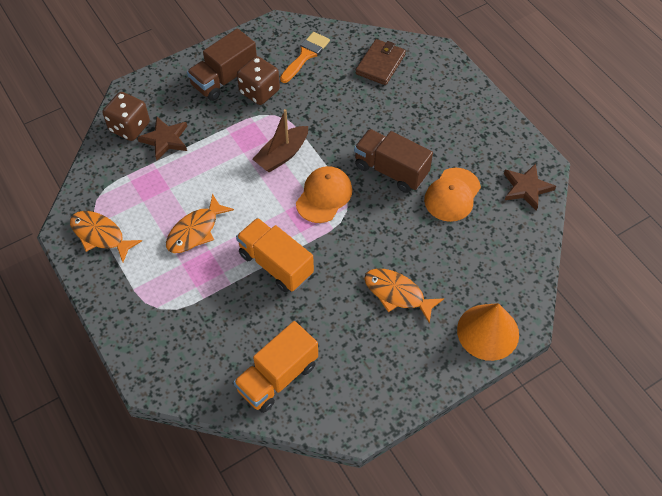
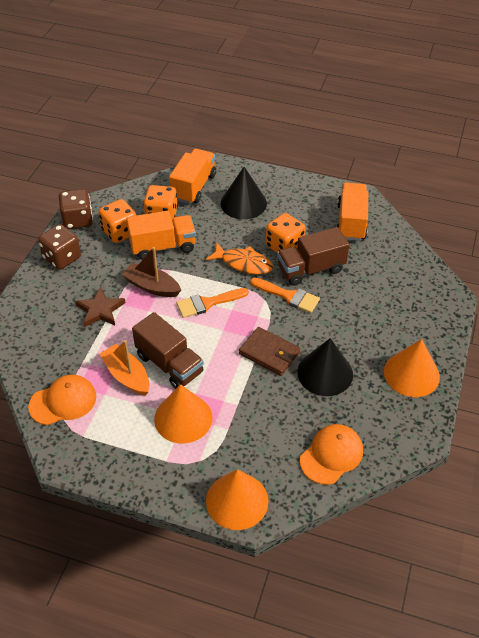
black cone: none = 0 -> [221,167,267,219] [297,338,353,396] = 2
brown star: [137,116,187,161] [504,164,556,211] = 2 -> [75,287,125,327] = 1
orange boat: none = 0 -> [100,340,150,396] = 1
orange brush: [280,32,330,83] = 1 -> [176,288,249,318] [250,278,320,313] = 2
orange cone: [457,303,519,361] = 1 -> [154,384,212,443] [206,469,268,530] [384,339,440,397] = 3
orange dice: none = 0 -> [99,199,137,243] [143,185,178,219] [266,213,305,253] = 3
orange fish: [70,211,142,262] [166,193,234,253] [364,269,444,324] = 3 -> [206,242,273,275] = 1
orange truck: [233,321,318,413] [236,218,314,292] = 2 -> [126,211,196,260] [169,149,216,204] [337,183,368,241] = 3

